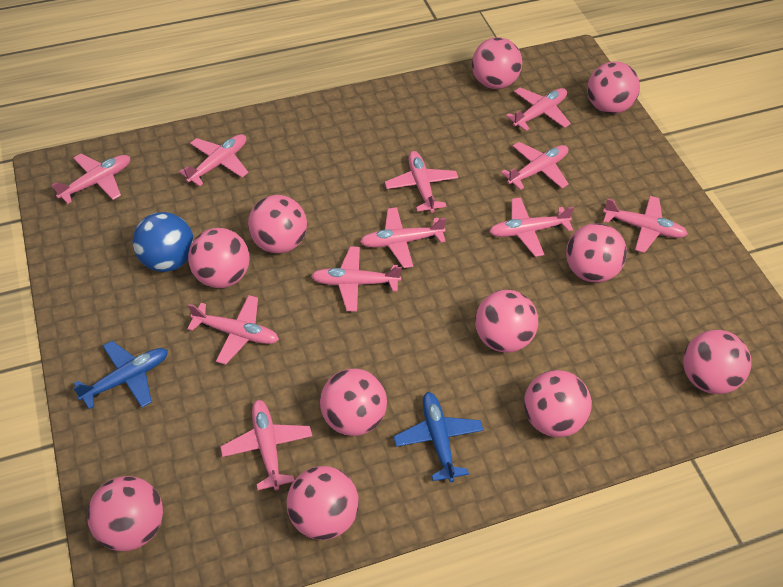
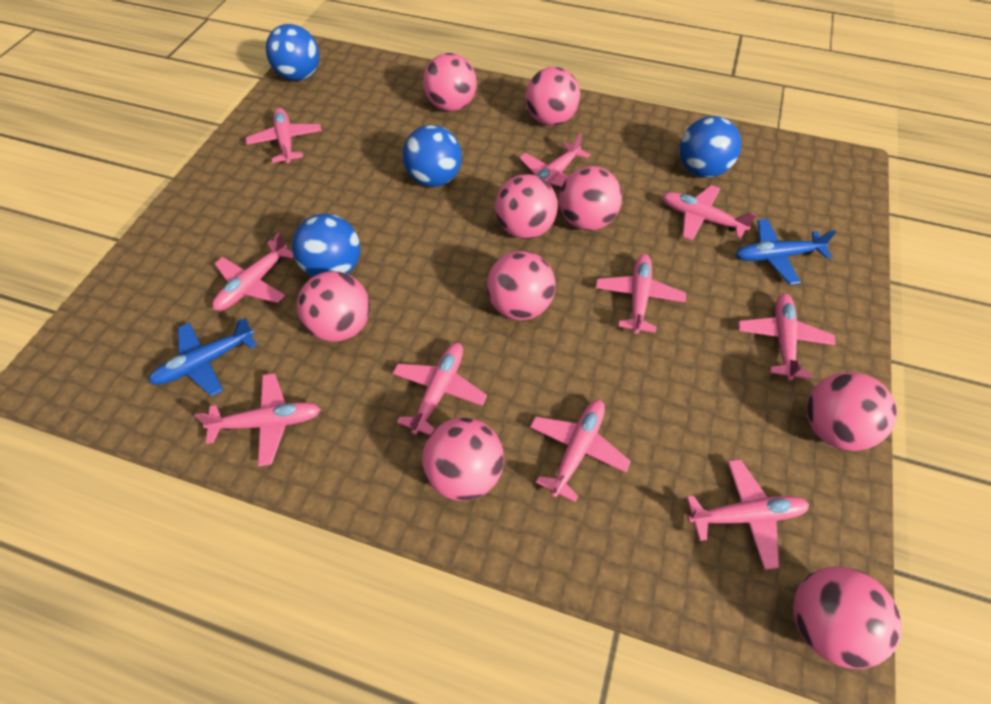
blue ball: [132,212,194,272] = 1 -> [266,24,319,81] [292,214,360,277] [402,125,462,187] [680,116,741,178] = 4
pink ball: [87,476,163,551] [188,228,249,288] [248,195,307,253] [287,466,359,540] [320,368,387,436] [472,37,522,89] [475,290,538,353] [524,370,592,437] [566,223,627,283] [587,61,640,114] [683,330,751,394] = 11 -> [297,271,370,342] [422,417,504,501] [423,53,477,111] [487,251,556,320] [495,174,558,239] [526,67,580,126] [559,166,622,230] [793,566,902,669] [806,372,897,451] = 9
pink plane: [52,154,130,204] [179,134,248,186] [187,295,279,365] [220,400,312,491] [311,246,402,312] [360,207,446,268] [385,151,458,213] [489,197,574,257] [501,142,569,190] [506,87,571,131] [603,196,688,253] = 11 -> [195,373,321,466] [213,232,294,311] [246,108,322,164] [392,343,487,435] [519,133,590,188] [530,400,631,502] [596,254,686,334] [662,185,757,241] [687,459,809,570] [738,293,836,381] = 10

